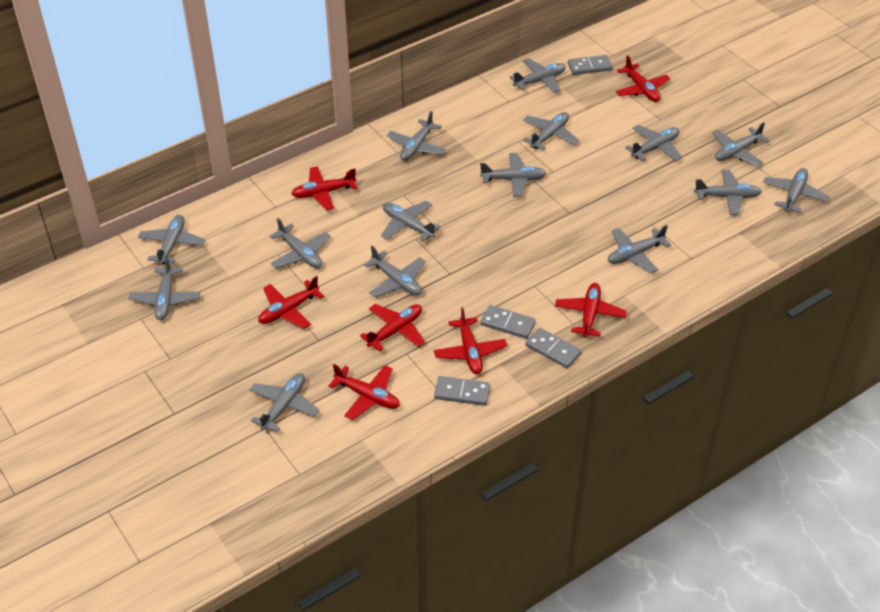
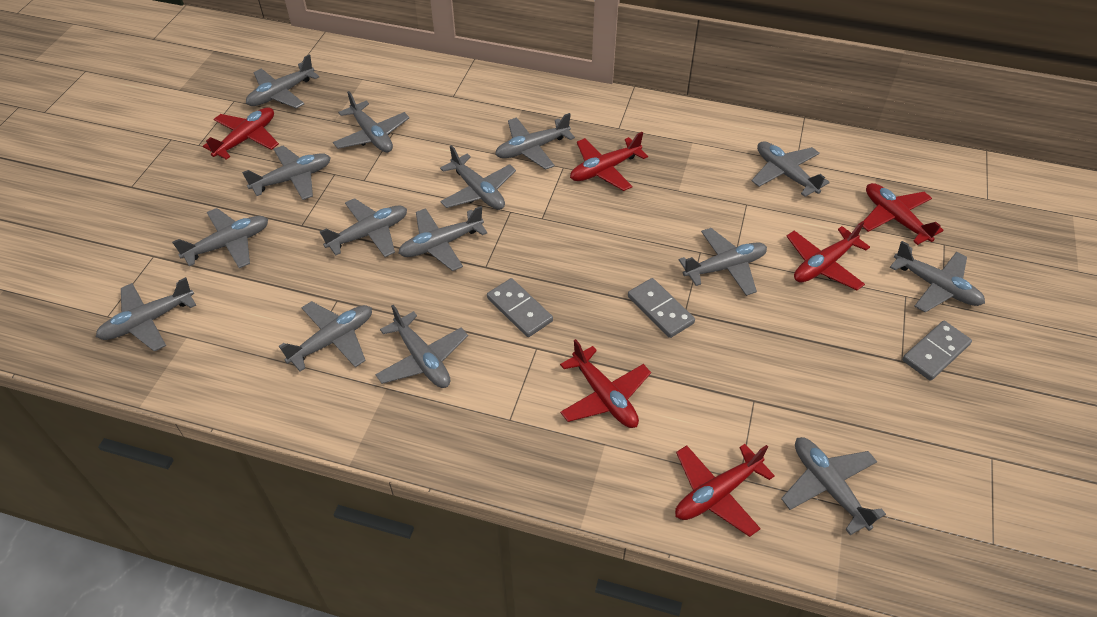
grey domino: [434,376,490,406] [481,305,536,339] [525,328,581,368] [568,55,613,75] = 4 -> [487,278,553,337] [628,278,695,338] [902,321,972,381] = 3
red plane: [258,276,324,329] [291,166,357,211] [329,364,400,420] [360,304,425,352] [434,307,507,374] [555,283,627,338] [616,55,670,102] = 7 -> [203,107,279,160] [560,339,651,428] [570,132,648,191] [675,444,775,537] [787,221,870,290] [862,183,944,245] = 6

